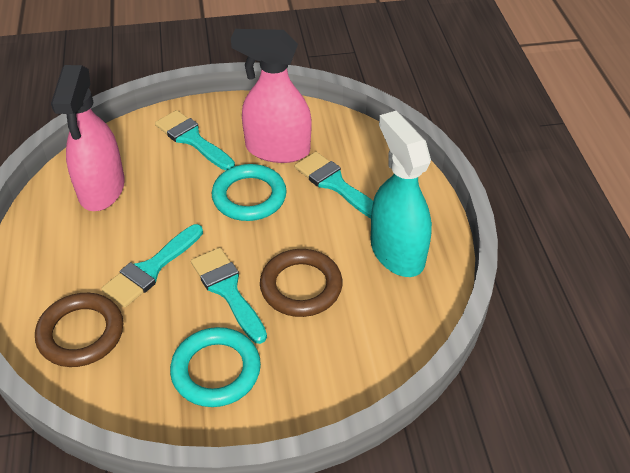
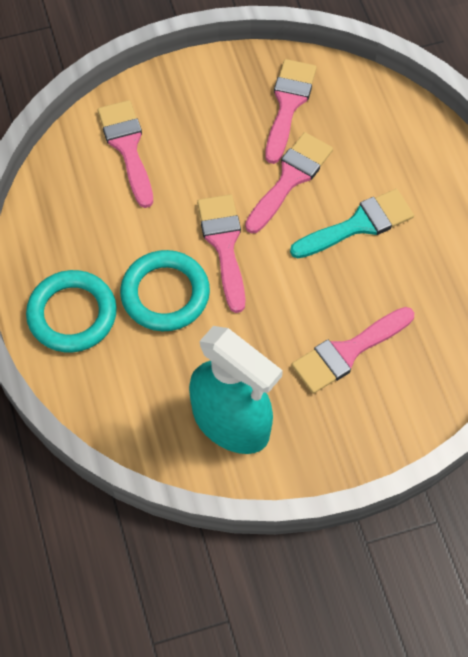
brown ring: [35,293,123,367] [260,249,342,317] = 2 -> none = 0
pink brush: none = 0 -> [98,100,153,208] [197,194,245,313] [245,132,333,233] [265,59,317,164] [292,307,414,394] = 5
pink spray bottle: [51,65,125,211] [231,29,312,163] = 2 -> none = 0
turquoise brush: [101,224,203,307] [155,110,235,171] [191,248,267,344] [295,152,373,218] = 4 -> [290,189,414,259] = 1

